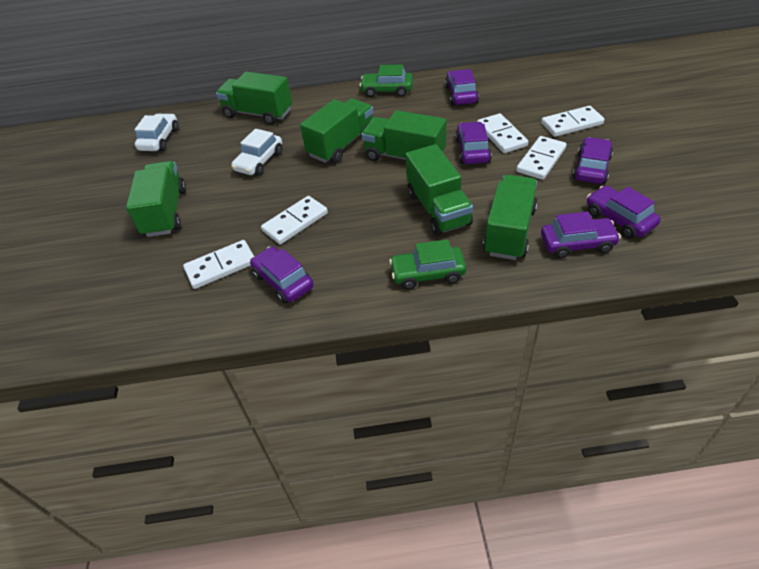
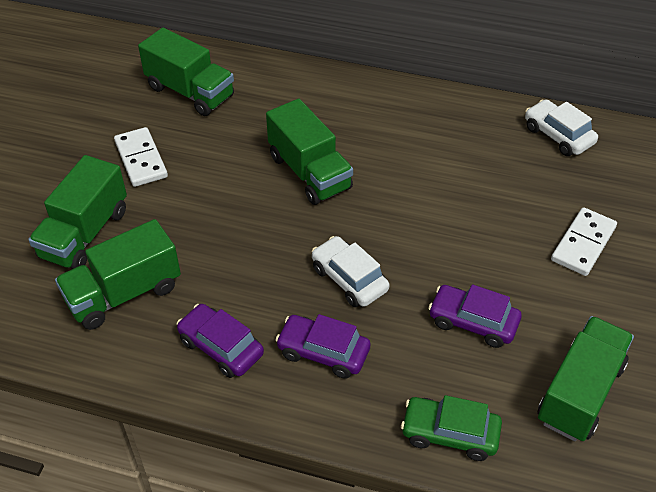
green car: [360,64,413,97] [389,239,466,290] = 2 -> [401,395,502,461] = 1
green truck: [126,161,186,237] [216,72,292,125] [300,98,373,163] [361,110,446,161] [405,144,473,236] [483,175,537,260] = 6 -> [28,155,127,269] [55,219,181,330] [138,28,234,116] [266,99,353,205] [537,316,634,441] = 5
purple car: [250,246,314,304] [445,69,479,106] [455,122,492,164] [541,211,621,258] [573,137,613,184] [587,186,661,239] = 6 -> [176,304,264,378] [275,314,370,379] [428,284,522,348] = 3
white domino: [183,240,254,289] [261,196,328,244] [477,113,528,153] [516,136,567,180] [541,106,604,137] = 5 -> [114,127,168,187] [551,207,617,276] = 2

